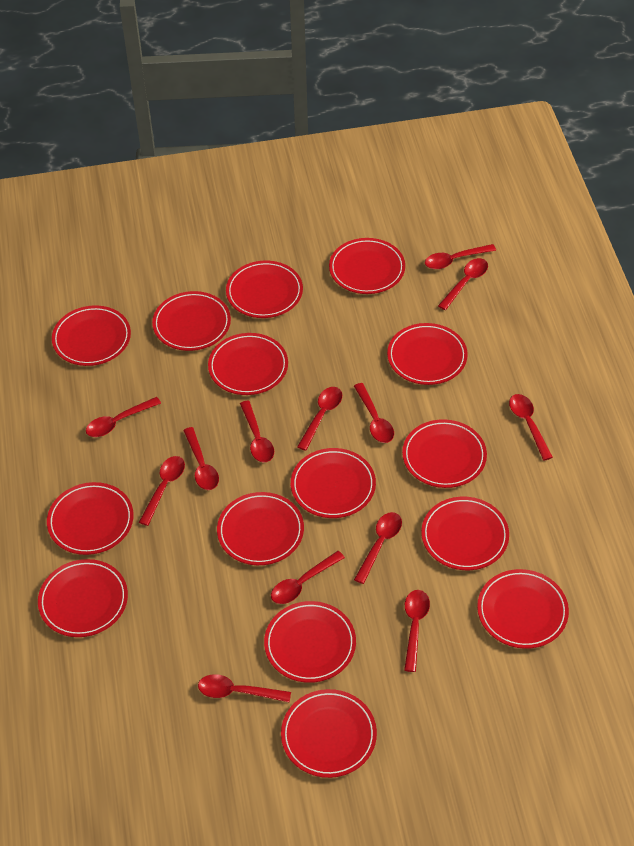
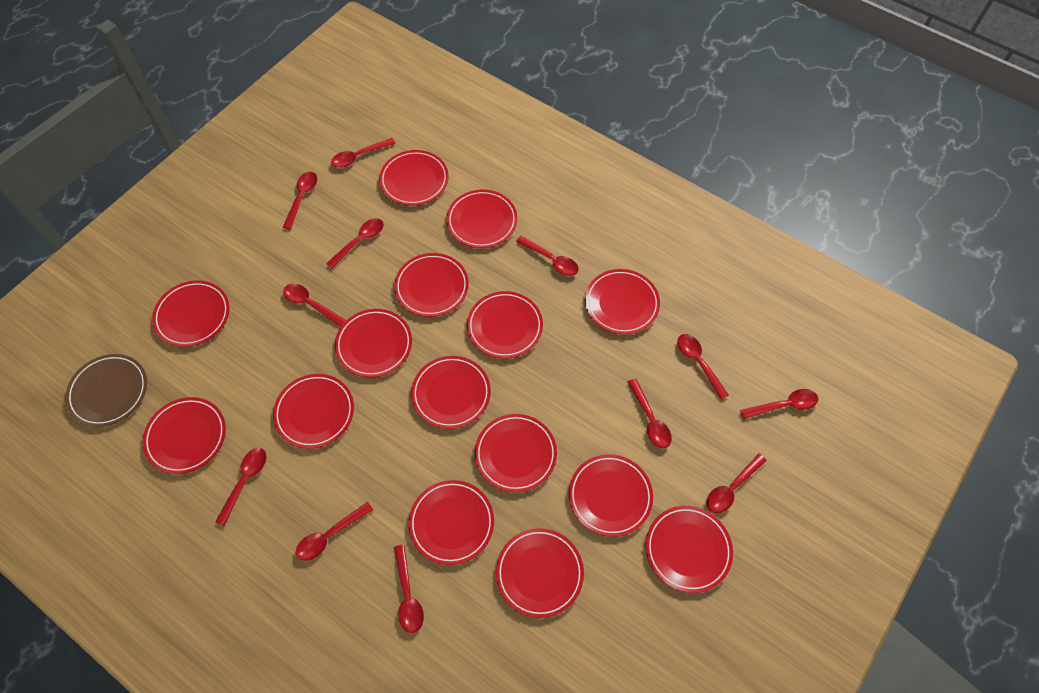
brown plate: none = 0 -> [65,354,147,427] = 1
red spoon: [86,397,161,437] [139,456,185,526] [183,427,219,490] [198,674,291,702] [240,401,274,462] [271,551,345,604] [297,387,342,451] [354,383,394,443] [354,512,402,584] [404,590,430,672] [425,244,496,269] [438,258,488,310] [509,394,553,460] = 13 -> [215,448,266,526] [283,172,317,229] [283,283,346,327] [296,502,373,561] [326,218,384,268] [331,138,395,168] [394,545,424,633] [516,236,579,276] [628,379,672,448] [677,334,729,399] [706,454,767,513] [740,389,818,419] = 12

